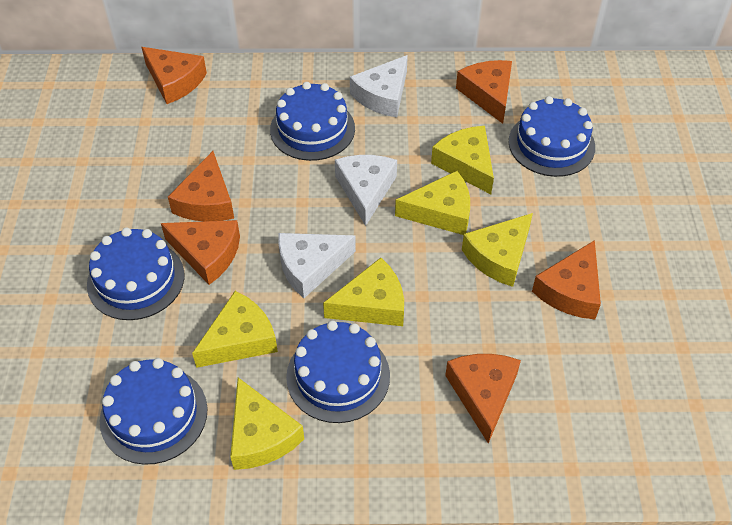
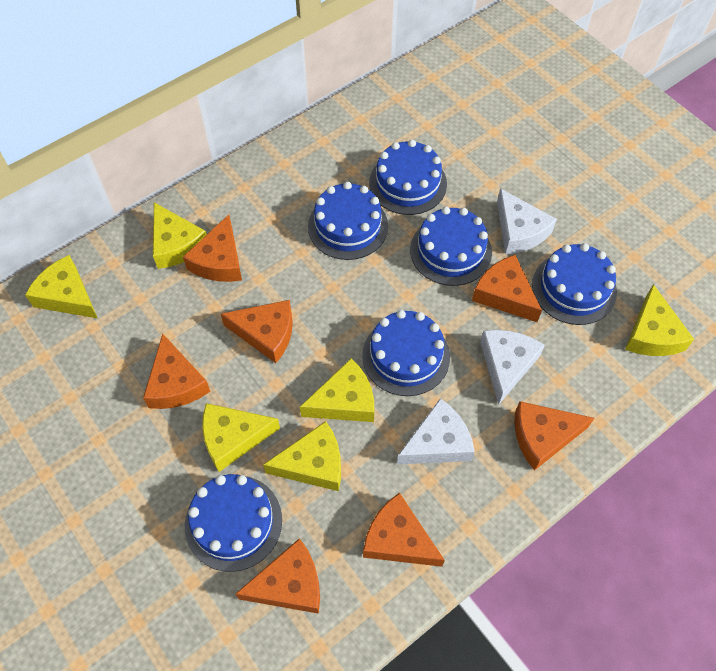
blue cake: [87,227,184,320] [100,358,208,465] [270,82,355,161] [286,321,390,423] [509,96,595,177] = 5 -> [185,474,282,572] [308,182,388,260] [362,310,450,396] [369,140,447,215] [410,206,492,286] [532,243,617,325] = 6
orange cheese: [142,47,207,104] [161,220,240,285] [168,151,234,221] [445,354,521,444] [456,60,512,124] [532,240,601,319] = 6 -> [143,334,210,409] [183,214,242,282] [221,300,293,363] [236,538,320,614] [363,493,445,567] [472,255,542,322] [514,401,594,471] = 7

